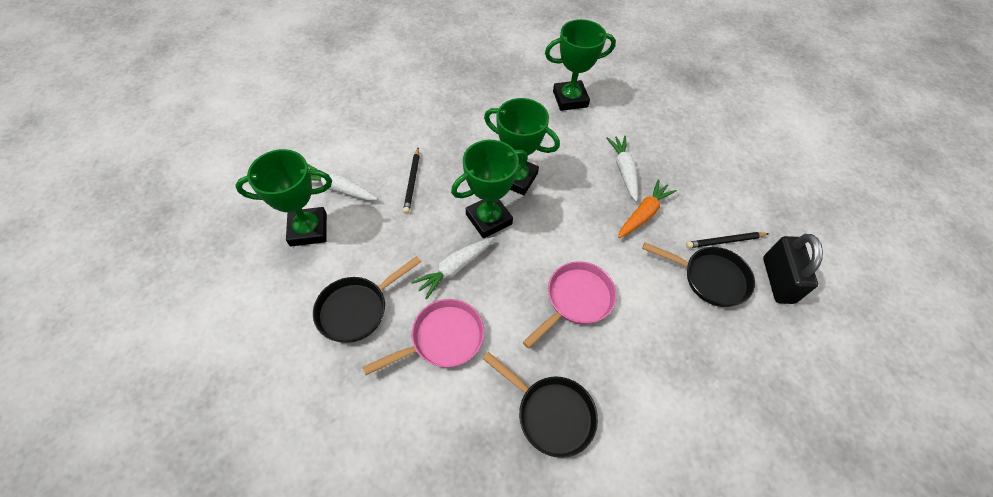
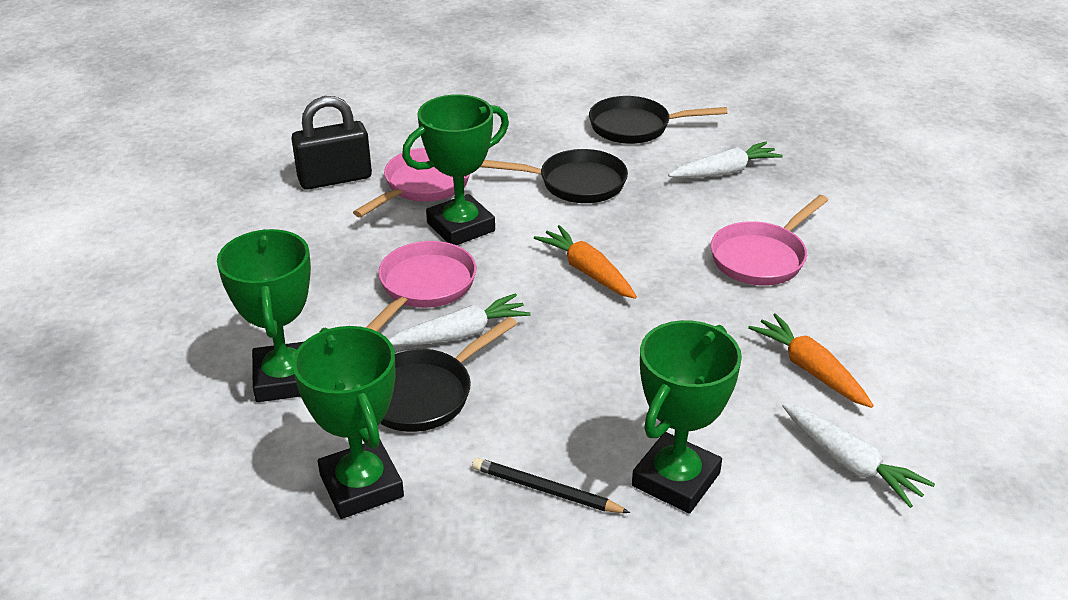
black pencil: [403,148,419,214] [686,232,769,248] = 2 -> [472,458,630,513] = 1
orange carrot: [618,179,677,238] = 1 -> [534,225,637,299] [748,313,874,408] = 2
pink pan: [362,299,484,375] [523,261,617,349] = 2 -> [353,148,470,217] [366,241,476,332] [711,195,828,286] = 3

